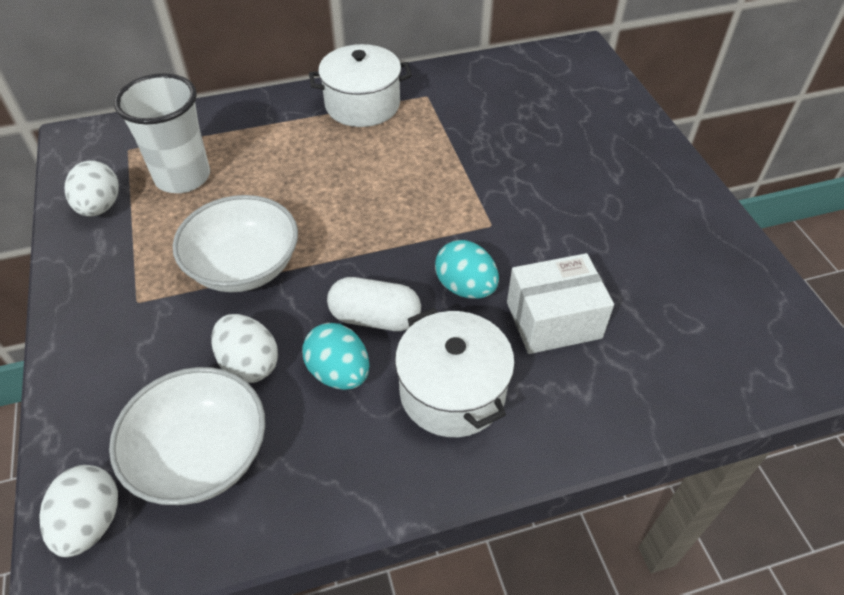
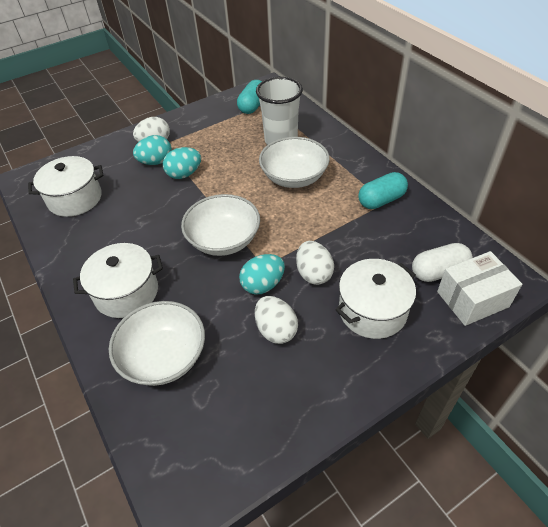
turquoise capsule: none = 0 -> [237,80,262,114] [358,172,408,209] = 2
turquoise egg: [302,323,370,390] [435,240,499,299] = 2 -> [133,135,172,165] [163,147,201,179] [239,254,285,295] = 3
white bowl: [109,367,265,505] [173,195,298,292] = 2 -> [109,301,205,386] [181,194,260,256] [259,137,330,188] = 3
white pot: [309,44,412,127] [395,308,515,437] = 2 -> [28,156,104,217] [73,243,163,318] [335,259,416,339] = 3

